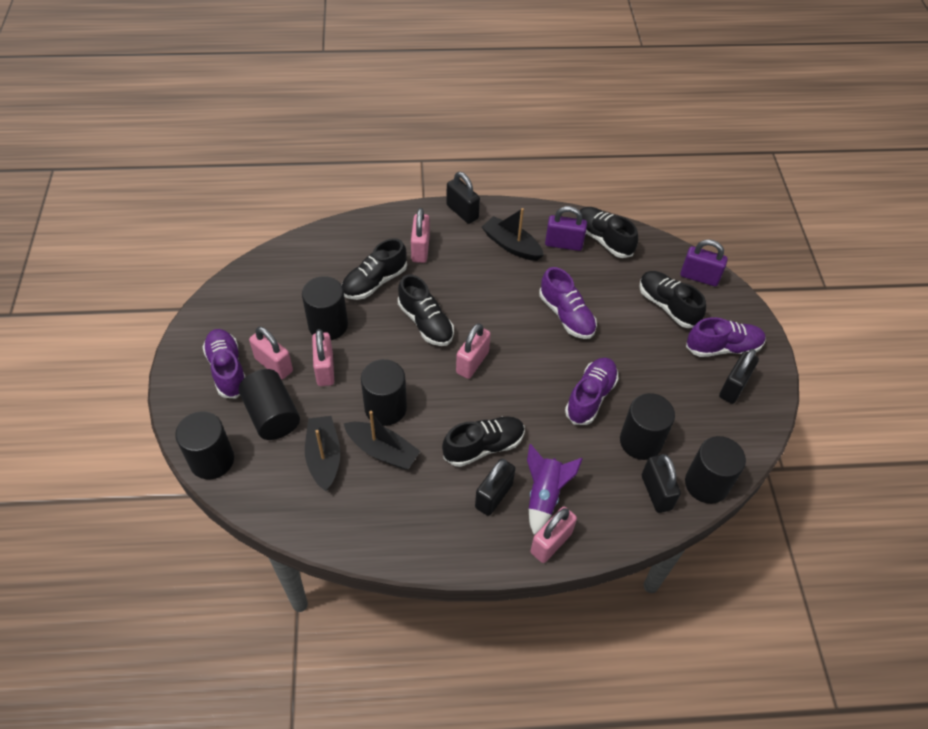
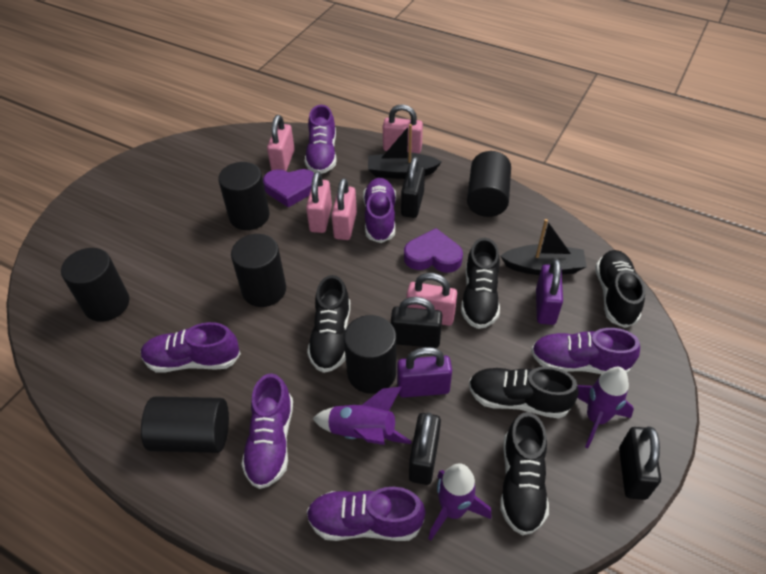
black boat: [305,416,340,491] [344,411,421,469] [482,208,544,261] = 3 -> [368,124,441,179] [500,219,587,275] = 2
purple heart: none = 0 -> [263,169,314,208] [404,228,463,273] = 2
purple rocket: [527,444,583,535] = 1 -> [312,387,412,445] [428,463,491,541] [577,367,634,448] = 3
purple shoe: [202,329,245,398] [539,267,597,339] [565,358,619,425] [686,317,766,357] = 4 -> [141,322,241,373] [241,373,293,489] [305,105,337,174] [307,487,426,541] [363,178,396,243] [531,328,640,374] = 6

